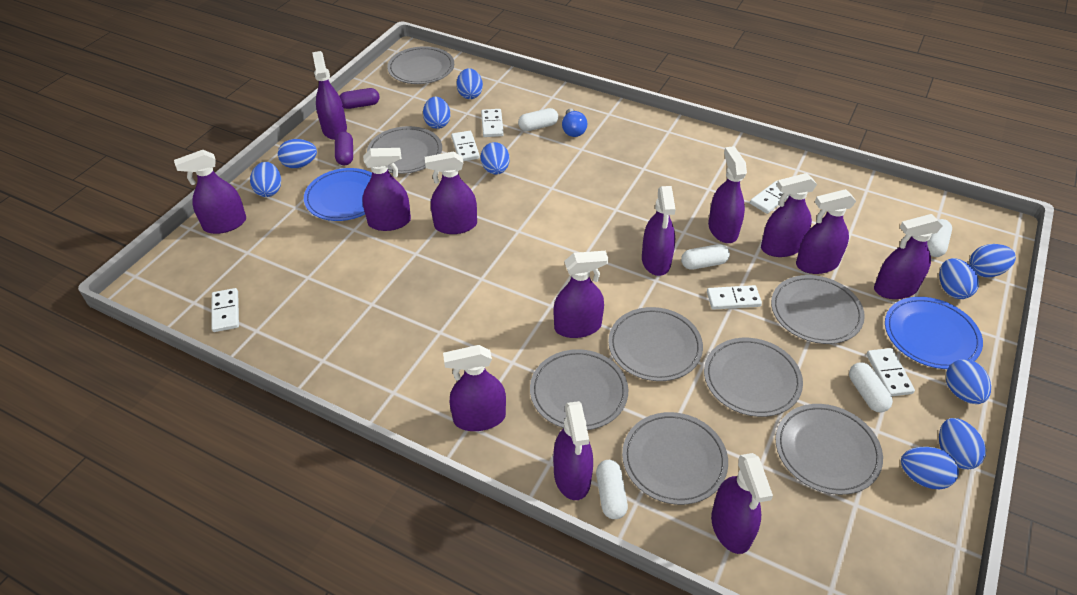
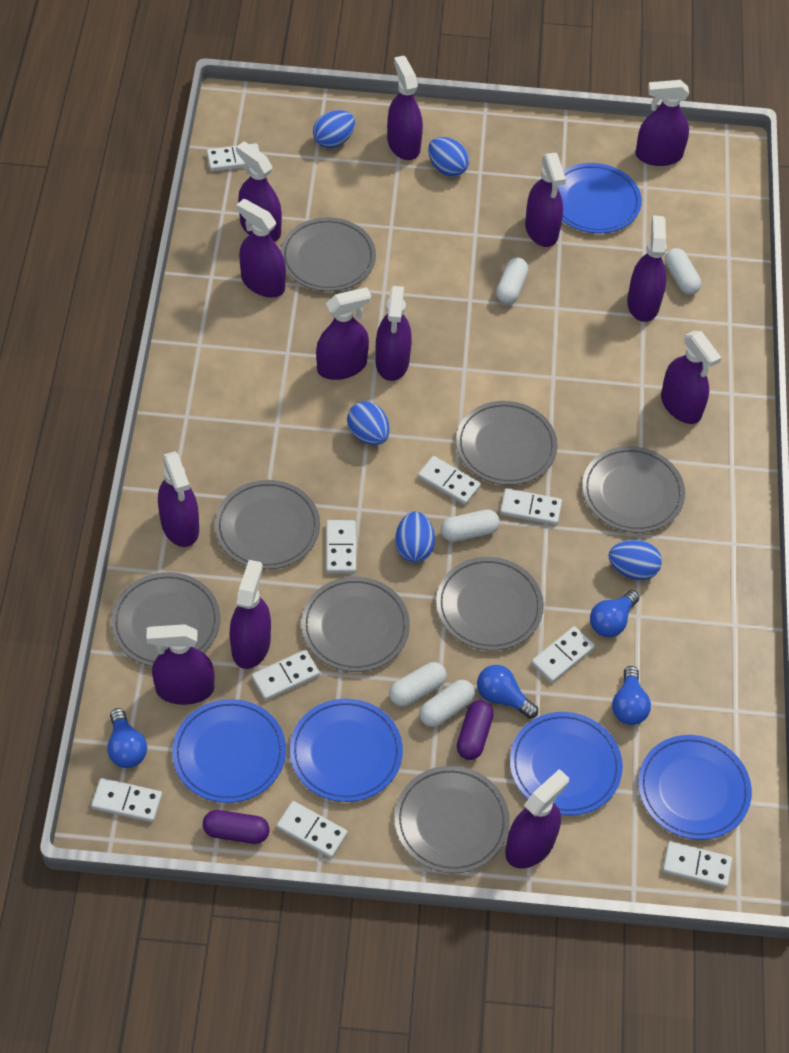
blue egg: [250,162,281,197] [278,139,317,168] [423,97,451,129] [456,68,483,99] [480,142,510,175] [901,447,959,490] [939,258,979,299] [939,418,986,469] [946,359,991,404] [969,244,1016,277] = 10 -> [313,110,355,148] [347,401,390,445] [395,511,435,562] [428,137,469,177] [609,540,662,580] = 5
blue light bulb: [562,108,587,137] = 1 -> [107,708,147,768] [477,665,538,719] [590,590,640,637] [612,666,651,725] = 4
blue plate: [304,168,372,221] [885,297,983,369] = 2 -> [172,699,286,803] [289,699,403,802] [510,712,623,816] [558,163,642,233] [638,735,752,840] = 5
white domino: [211,288,239,332] [451,131,480,161] [481,109,504,137] [707,285,762,310] [750,180,789,214] [867,348,915,396] = 6 -> [91,778,162,822] [206,143,259,171] [251,650,320,701] [276,801,348,858] [326,520,356,573] [418,456,481,505] [500,488,562,525] [531,626,595,683] [663,841,732,888] = 9

